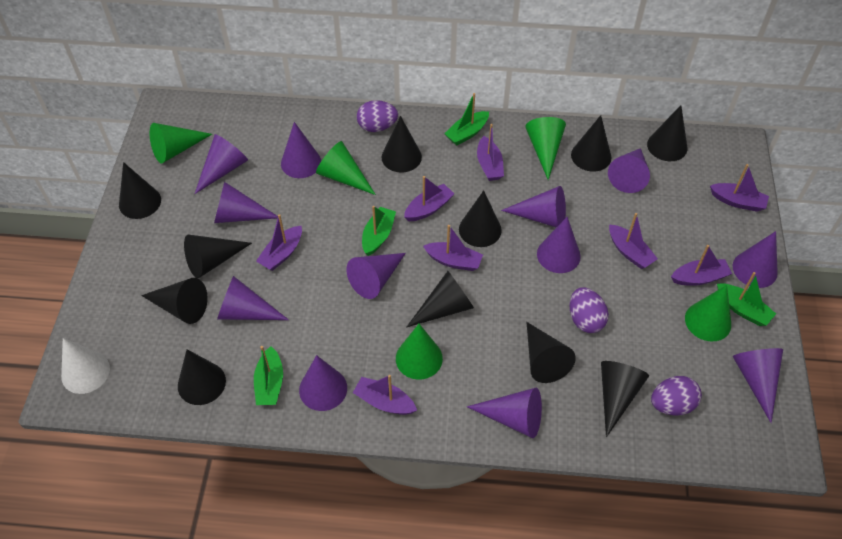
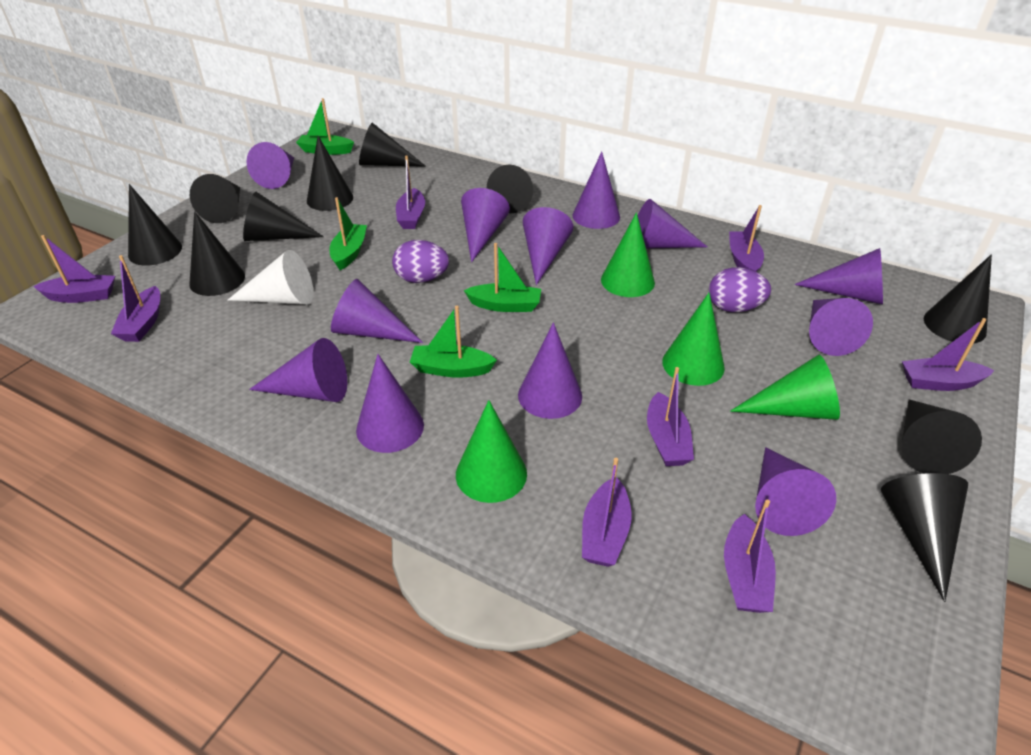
black cone: [119,162,161,219] [141,278,208,324] [178,349,226,405] [184,234,252,278] [382,116,422,173] [407,271,474,327] [459,190,502,247] [527,322,576,383] [571,115,611,172] [601,361,649,437] [647,105,687,161] = 11 -> [128,184,182,266] [189,211,245,296] [190,174,240,223] [243,192,324,241] [307,136,353,211] [359,123,426,167] [487,165,533,213] [881,473,968,602] [901,399,982,474] [924,254,992,344] = 10
green cone: [150,123,212,164] [316,141,376,195] [396,324,443,380] [525,117,566,180] [685,285,731,341] = 5 -> [456,400,527,503] [601,212,655,297] [662,293,725,386] [730,355,840,420] = 4
purple egg: [357,100,398,132] [570,287,609,333] [651,376,702,416] = 3 -> [392,240,449,283] [709,267,771,312] = 2

